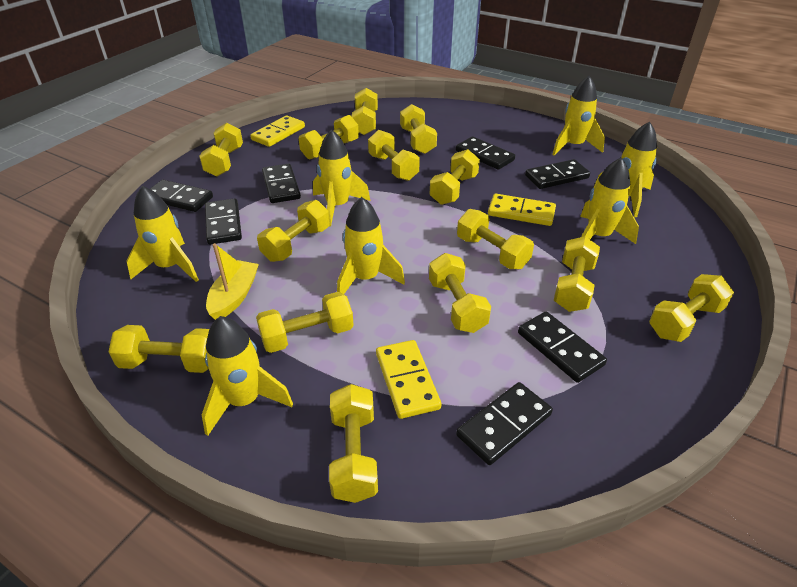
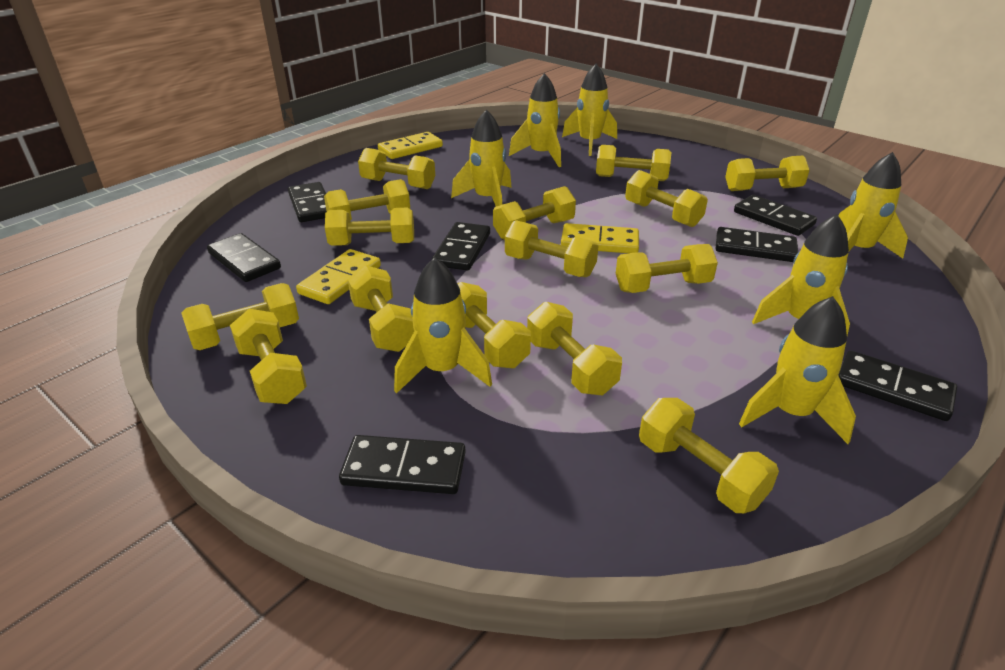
yellow boat: [206,243,259,320] = 1 -> none = 0
yellow dumbbell: [108,325,209,373] [199,123,243,177] [256,292,354,353] [257,200,330,262] [299,115,359,159] [329,384,378,503] [352,88,378,135] [368,130,420,181] [400,104,437,154] [429,253,491,333] [430,149,480,205] [457,209,534,269] [554,236,600,312] [649,274,734,342] = 14 -> [181,283,299,350] [230,309,307,404] [324,179,410,221] [325,208,414,246] [348,265,414,352] [358,148,435,189] [458,282,531,368] [493,186,576,240] [505,220,599,277] [527,302,622,395] [596,145,671,181] [616,244,718,293] [625,170,708,227] [639,398,779,513] [725,156,810,191] = 15

